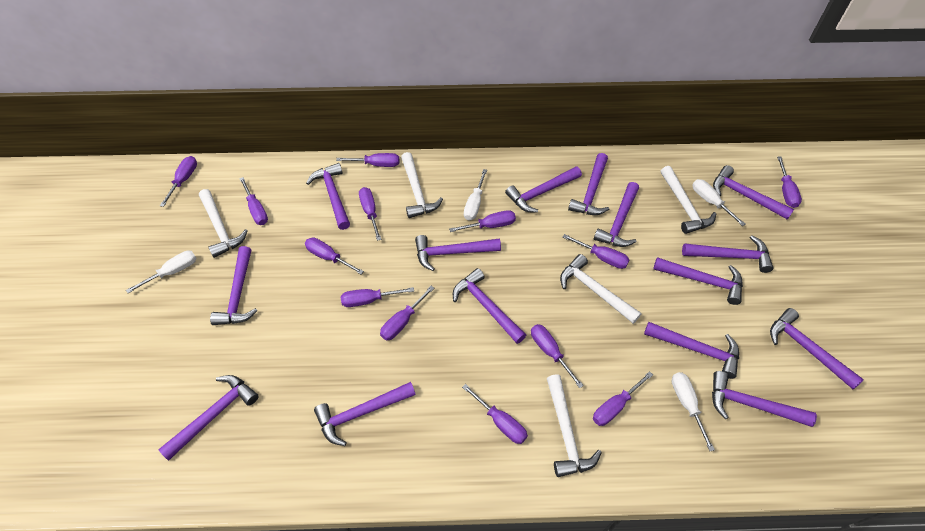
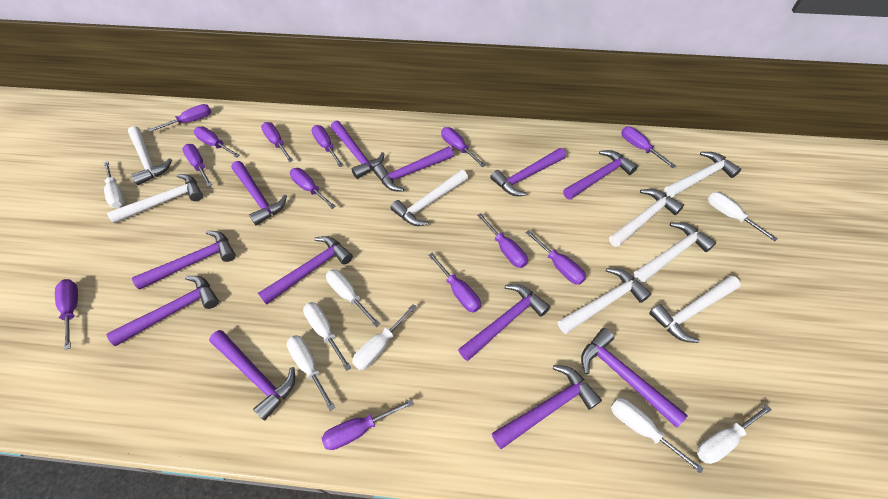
purple hammer: [158,375,259,460] [210,246,257,325] [306,163,350,230] [314,382,416,446] [415,235,501,271] [453,268,526,344] [505,166,582,213] [568,153,609,215] [594,182,639,247] [644,322,739,379] [653,257,743,305] [682,235,774,273] [712,371,817,427] [713,165,794,220] [770,308,864,389] = 15 -> [107,276,219,346] [132,231,236,290] [209,330,295,420] [231,161,287,225] [258,236,353,305] [331,121,384,179] [374,146,454,192] [458,284,550,361] [490,148,566,196] [492,365,602,449] [563,150,638,200] [581,328,688,427] = 12
white hammer: [199,189,248,258] [401,152,443,218] [547,374,602,477] [560,254,641,324] [661,166,716,234] = 5 -> [107,174,203,224] [128,126,172,185] [390,170,468,226] [558,268,652,334] [609,189,684,247] [633,222,716,283] [649,276,741,343] [664,152,741,198] = 8
white screwdriver: [126,251,197,293] [464,169,487,221] [671,372,715,451] [692,179,746,226] = 4 -> [104,161,125,208] [287,335,335,411] [303,302,352,371] [326,269,380,327] [352,304,417,370] [611,398,704,474] [697,405,772,464] [708,192,778,241] = 8

